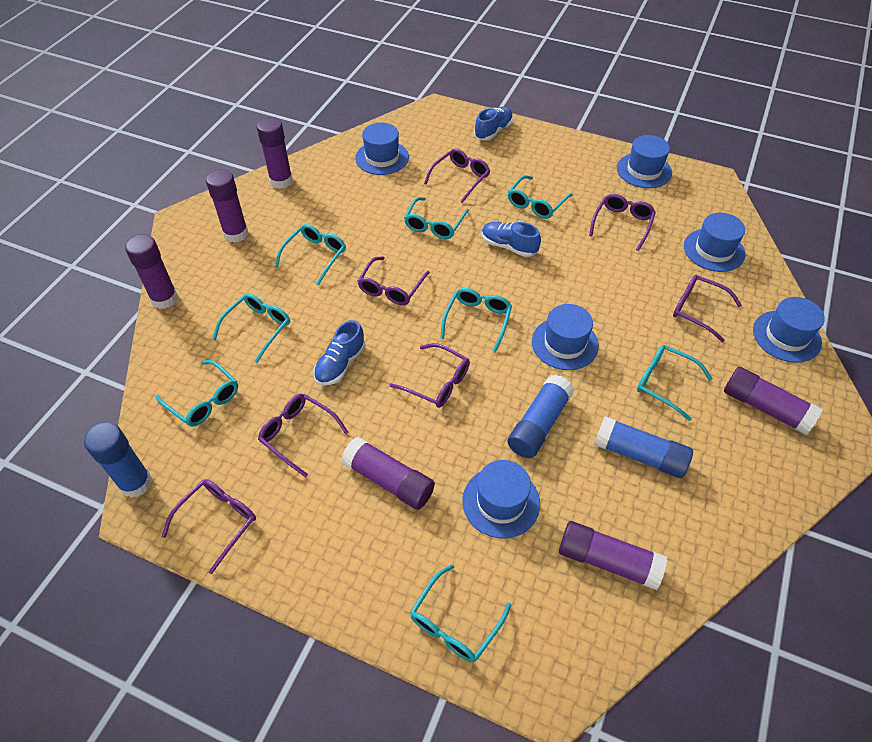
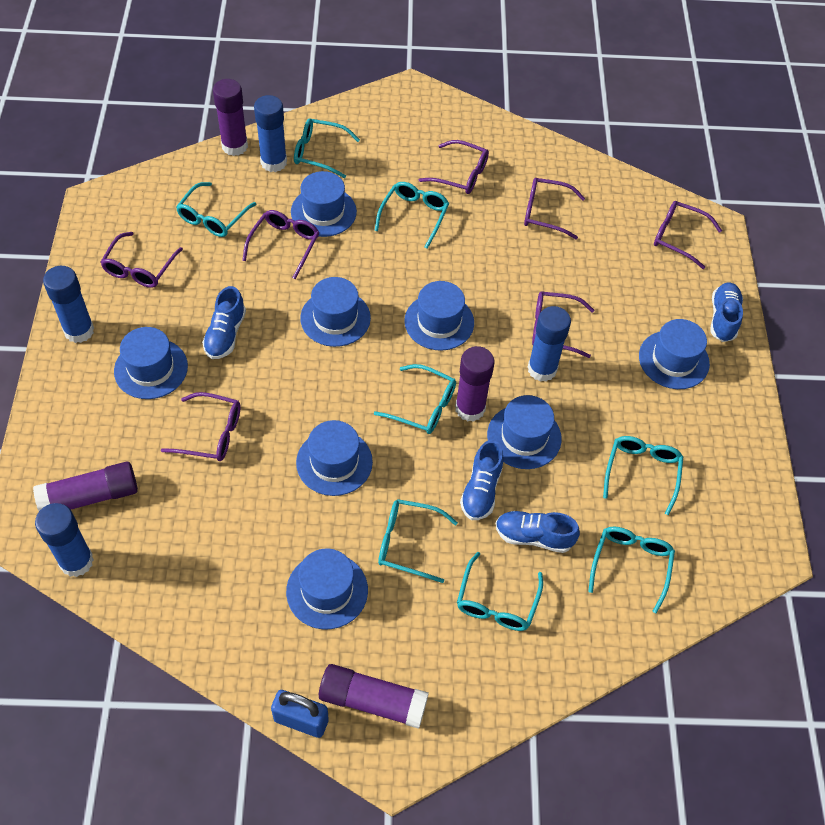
blue glue stick: [84,422,152,498] [508,375,574,458] [594,416,693,478] = 3 -> [35,503,94,577] [43,266,94,343] [254,95,287,172] [528,306,571,382] = 4
blue hat: [355,123,409,175] [462,460,540,539] [532,304,599,370] [617,135,672,188] [684,213,745,272] [753,297,825,363] = 6 -> [114,327,188,399] [286,549,368,630] [291,171,357,237] [296,420,373,496] [300,277,371,347] [404,281,474,351] [487,395,562,469] [639,319,710,389] = 8
blue padlock: none = 0 -> [271,690,329,738] = 1
blue shoe: [314,320,365,385] [474,107,513,141] [482,222,541,257] = 3 -> [202,286,246,359] [460,440,504,520] [496,511,580,553] [711,283,743,342] = 4
purple glue stick: [125,234,178,309] [206,169,249,242] [257,117,293,189] [341,437,435,510] [559,521,667,590] [724,367,822,435] = 6 -> [33,462,138,511] [213,79,248,156] [319,664,429,729] [455,346,495,422] = 4

